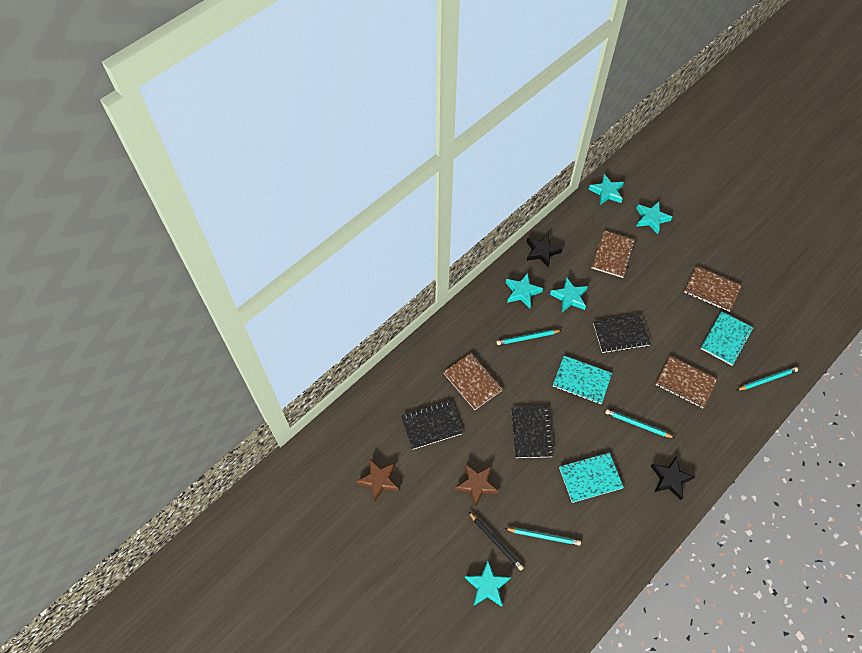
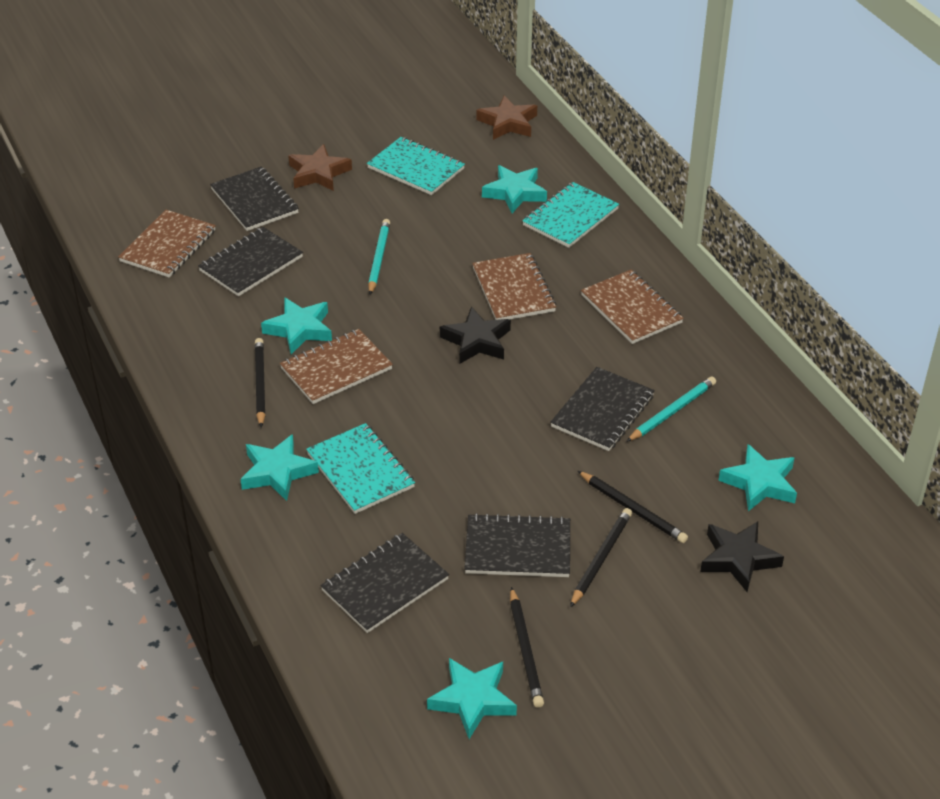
black notebook: [401,401,462,450] [511,407,554,458] [593,314,651,353] = 3 -> [198,227,303,296] [210,166,299,231] [321,533,449,633] [465,513,570,577] [550,367,655,451] = 5
black pencil: [468,511,524,571] = 1 -> [255,338,265,428] [510,587,544,708] [570,508,632,607] [578,471,688,543] = 4
turquoise pencil: [497,329,562,345] [505,528,581,546] [605,409,675,438] [737,367,798,390] = 4 -> [368,219,390,295] [626,377,716,442] = 2

